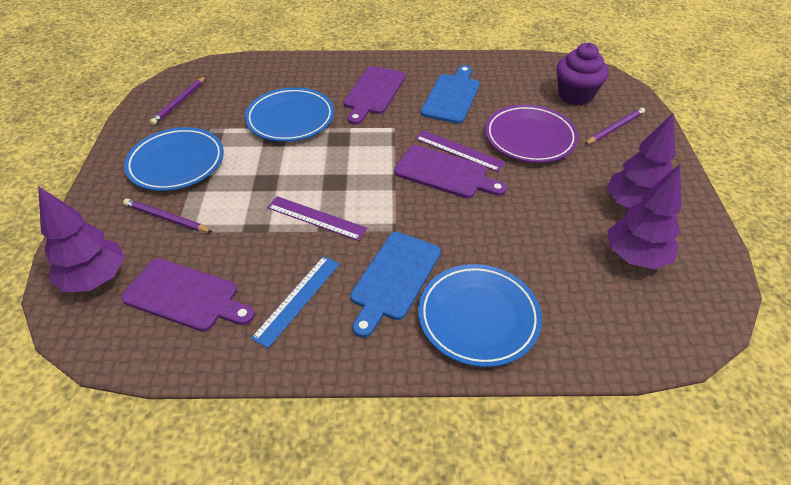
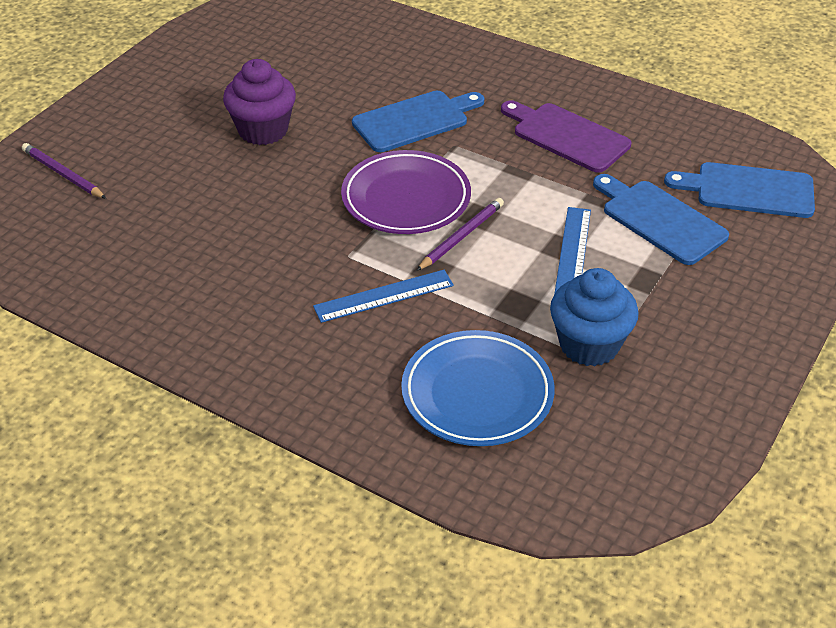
blue cupcake: none = 0 -> [550,268,639,366] = 1
blue cutting board: [350,232,441,338] [421,65,480,124] = 2 -> [352,91,484,152] [593,174,729,265] [664,162,815,218] = 3
blue plate: [124,127,224,191] [245,87,334,142] [418,264,542,367] = 3 -> [401,330,555,446] = 1
blue ruler: [251,256,340,348] = 1 -> [313,270,454,323] [554,207,591,295] = 2
purple cutting board: [121,258,255,331] [343,66,406,125] [394,145,507,198] = 3 -> [501,100,631,173] = 1
purple pencil: [123,199,212,232] [150,76,206,125] [584,108,645,145] = 3 -> [22,143,107,199] [416,198,504,271] = 2
purple ruler: [267,196,367,241] [415,130,505,172] = 2 -> none = 0
purple tree: [38,186,125,292] [607,112,675,209] [608,164,682,269] = 3 -> none = 0

